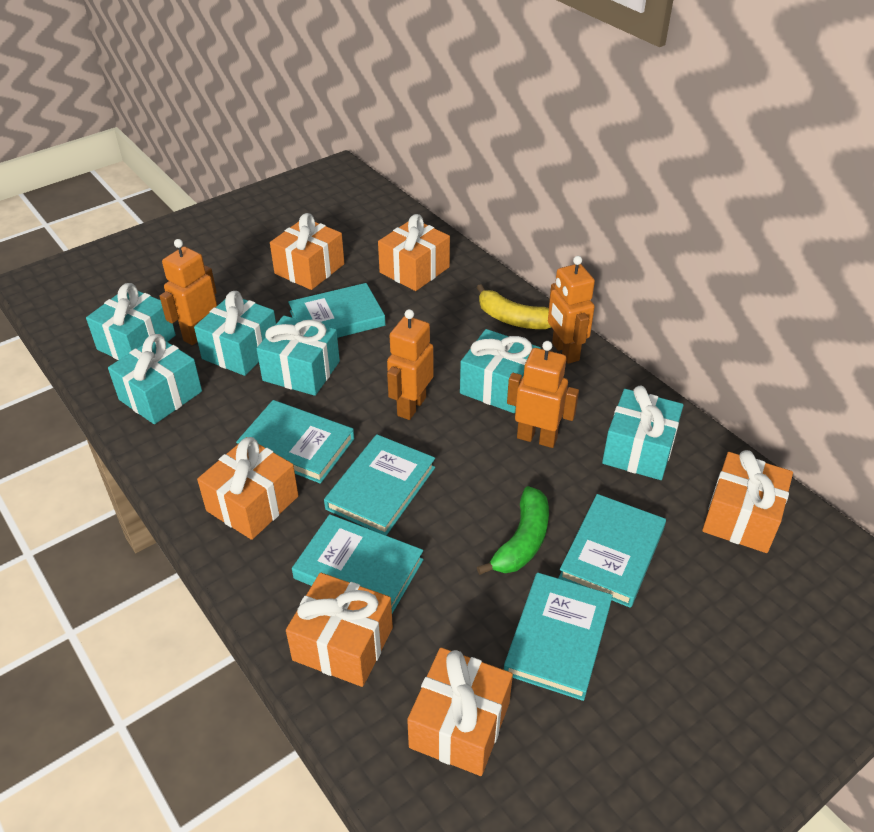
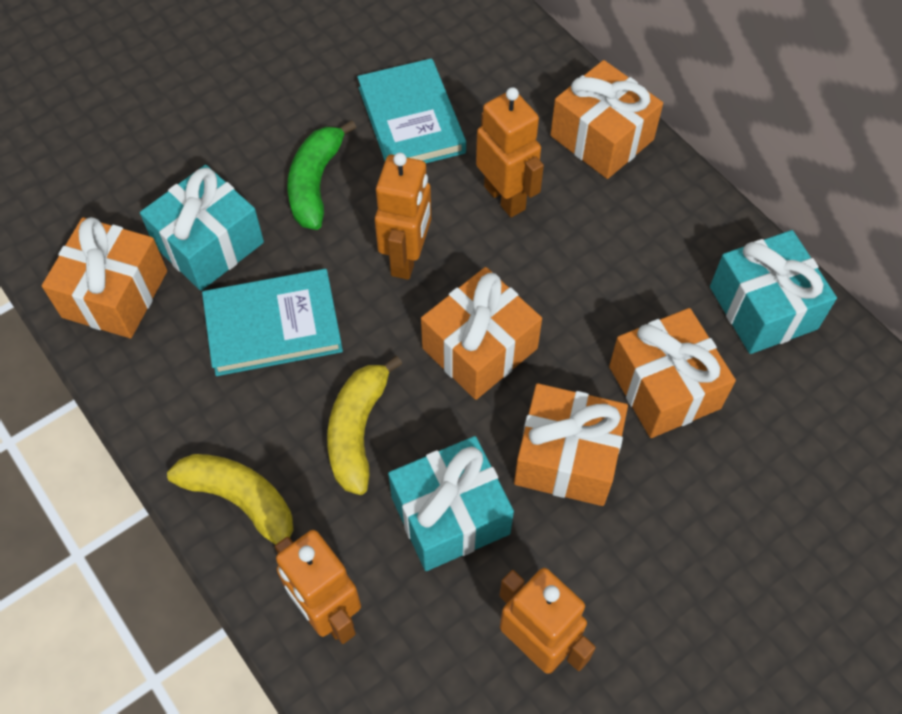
orange gift: [197,437,298,540] [270,213,344,290] [286,573,393,687] [378,214,450,291] [407,647,513,776] [702,450,793,553] = 6 -> [42,217,167,338] [421,267,542,400] [514,383,628,506] [550,60,663,179] [609,308,736,438] = 5
turquoise book: [236,400,354,484] [288,283,386,338] [292,514,424,613] [324,434,435,536] [504,573,613,701] [558,494,666,608] = 6 -> [202,269,343,376] [357,58,466,163] = 2
turquoise gift: [86,283,176,360] [108,334,202,424] [194,291,276,376] [257,316,340,396] [460,329,541,413] [602,386,684,480] = 6 -> [140,165,264,291] [388,436,514,571] [710,230,837,354] = 3
yellow banana: [477,284,551,329] = 1 -> [167,454,294,545] [327,356,402,495] = 2

